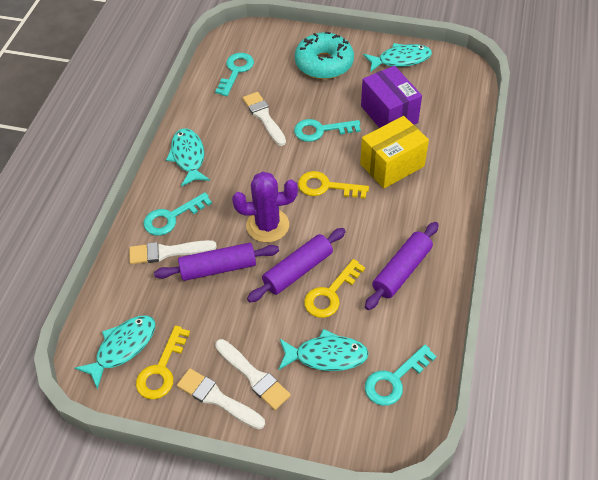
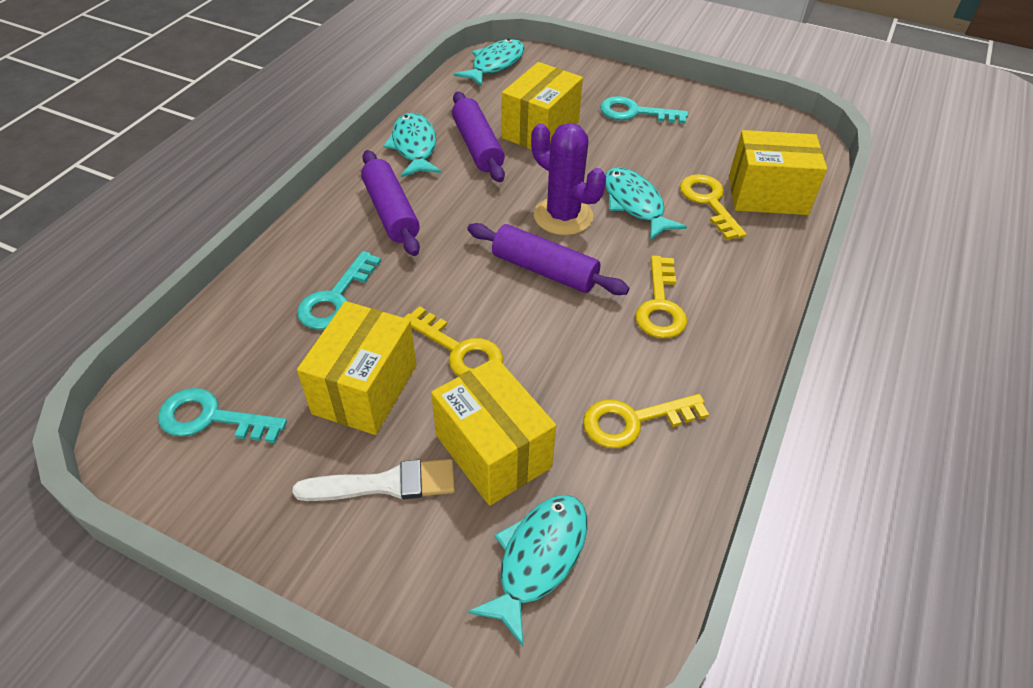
purple box: [361,66,422,128] = 1 -> none = 0
turquoise donut: [295,32,354,79] = 1 -> none = 0
turquoise key: [144,192,212,236] [215,53,254,96] [294,119,361,142] [365,345,437,406] = 4 -> [158,388,287,443] [297,251,381,330] [600,96,688,124] = 3
white brush: [129,240,217,264] [177,368,265,429] [215,339,291,410] [243,92,286,146] = 4 -> [293,459,455,501] = 1
yellow box: [360,116,429,188] = 1 -> [297,301,416,435] [431,357,556,506] [502,62,583,149] [729,130,827,215] = 4
yellow key: [136,326,190,399] [298,171,369,199] [304,259,365,318] = 3 -> [403,306,503,376] [583,394,709,448] [635,256,687,339] [680,174,747,240] = 4

